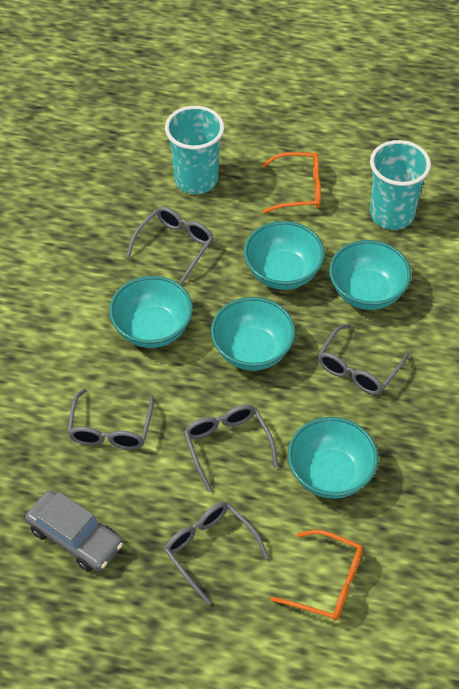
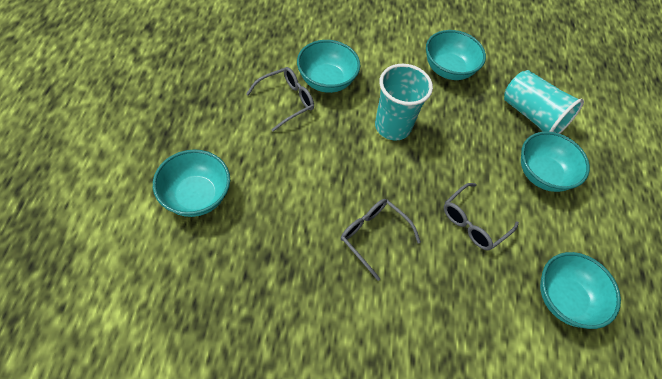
grey car: [25,491,123,572] = 1 -> none = 0
grey glasses: [67,389,154,450] [127,207,214,284] [164,502,269,604] [184,405,278,491] [318,324,409,395] = 5 -> [246,67,314,131] [341,199,421,281] [444,183,519,250] = 3
orange glasses: [261,152,321,213] [270,530,363,621] = 2 -> none = 0

